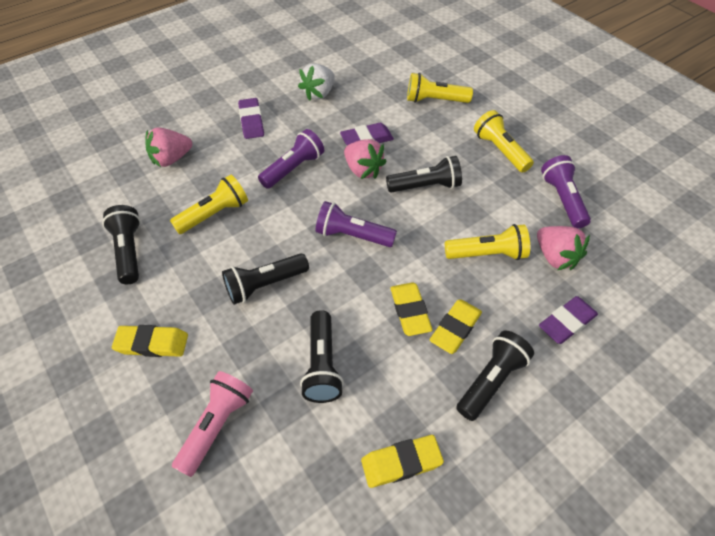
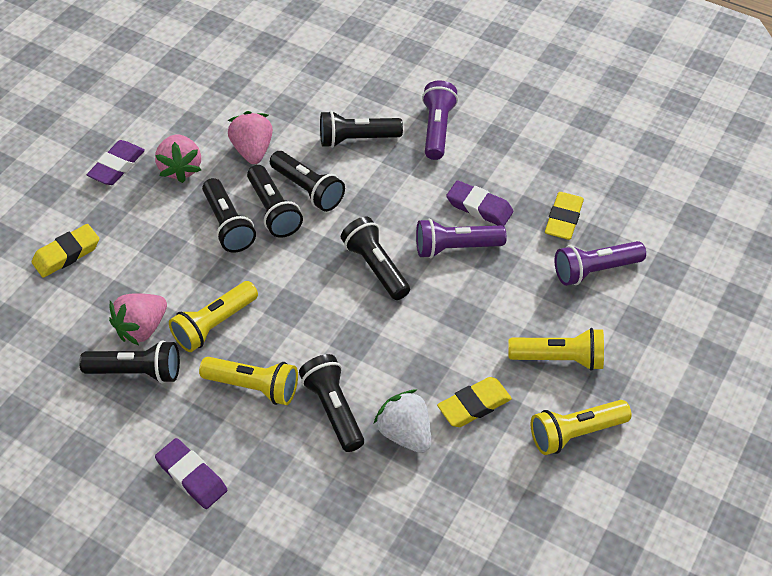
black flashlight: [102,205,141,284] [222,253,309,305] [300,310,344,403] [386,156,462,192] [456,331,534,421] = 5 -> [79,340,180,383] [202,178,256,253] [247,165,303,238] [270,151,345,212] [299,354,364,452] [320,111,403,148] [341,217,410,300] = 7
pink flashlight: [172,371,253,477] = 1 -> none = 0
yellow eraser: [112,325,188,357] [361,435,444,488] [390,283,432,336] [430,299,482,354] = 4 -> [32,224,99,278] [437,377,512,427] [545,192,584,240] = 3

